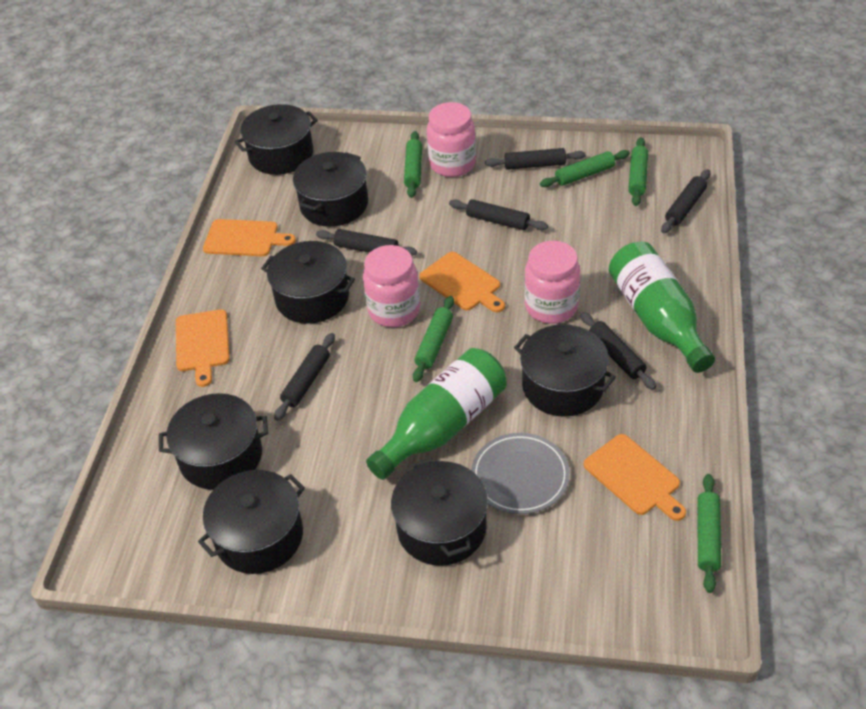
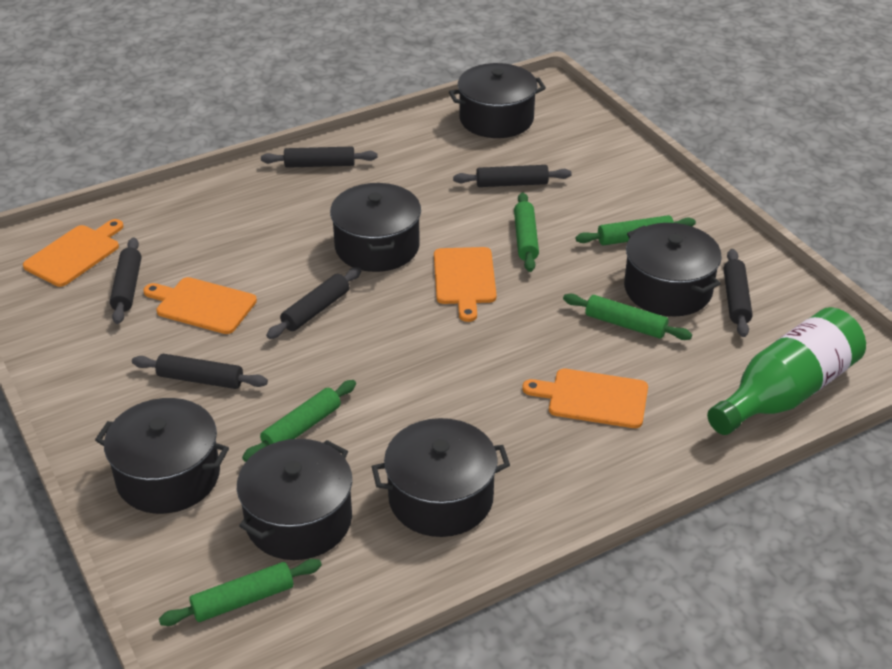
black pot: [159,393,268,490] [198,470,305,574] [235,104,318,175] [261,241,355,324] [293,152,368,227] [391,458,488,566] [514,324,616,417] = 7 -> [95,398,229,514] [237,439,352,560] [330,183,421,272] [372,418,510,537] [449,63,546,138] [624,223,722,316] = 6
green bottle: [366,348,507,480] [609,242,715,373] = 2 -> [707,307,866,435] = 1
grey plate: [471,433,570,514] = 1 -> none = 0
pink jar: [363,245,420,327] [427,102,476,177] [524,241,580,324] = 3 -> none = 0

